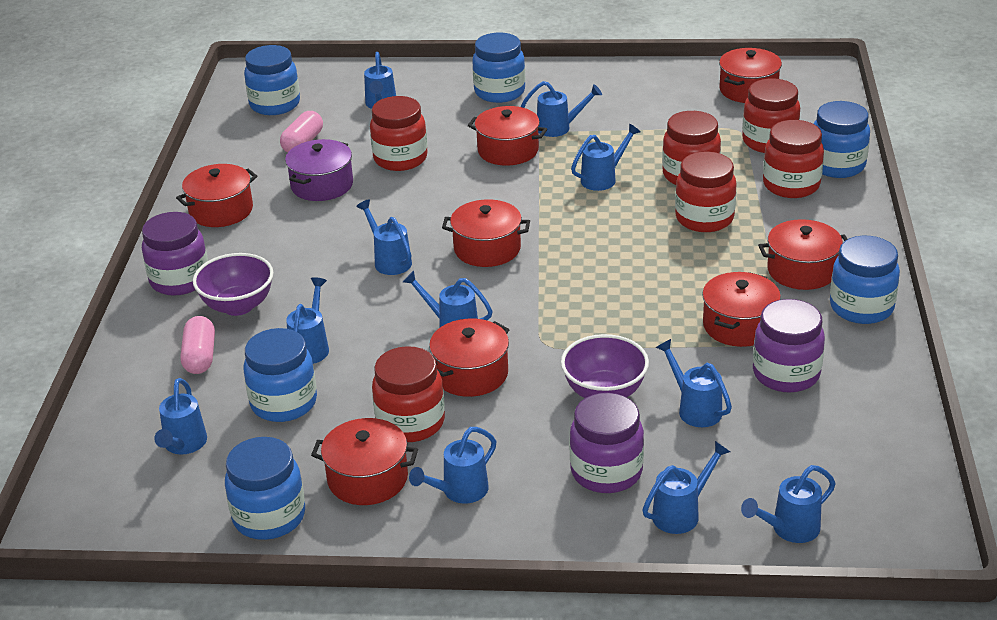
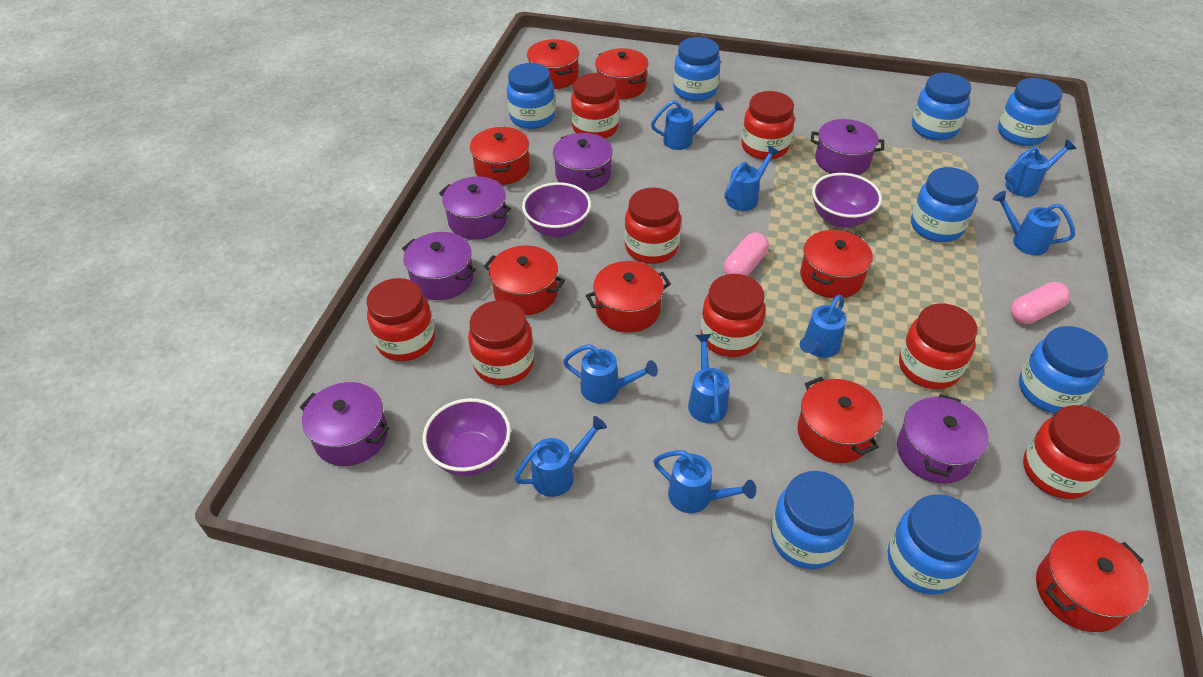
blue jar: [225,437,305,540] [243,328,317,422] [244,45,300,115] [472,33,525,103] [814,101,870,178] [830,236,900,324] = 6 -> [507,63,555,129] [673,37,721,101] [771,471,854,569] [888,494,982,595] [911,167,979,242] [912,73,971,140] [998,78,1063,146] [1019,326,1108,413] = 8
blue watering can: [154,378,207,455] [286,277,329,364] [356,199,412,275] [364,52,396,109] [403,270,493,327] [409,427,496,504] [521,81,602,137] [571,124,641,191] [642,441,730,534] [656,339,732,427] [741,465,836,543] = 11 -> [514,416,607,497] [563,344,658,403] [651,100,724,150] [653,450,756,513] [688,334,730,423] [724,146,780,211] [800,295,846,358] [993,191,1075,255] [1005,139,1076,197] = 9
purple bowl: [193,253,274,316] [561,334,649,398] = 2 -> [423,398,511,476] [522,182,591,238] [812,173,882,228] = 3
purple jar: [142,212,208,296] [570,393,644,493] [753,299,825,392] = 3 -> none = 0
purple pot: [285,139,353,201] = 1 -> [300,382,389,466] [402,232,476,300] [439,177,511,239] [553,133,613,192] [811,119,884,175] [897,394,988,484] = 6
red jar: [370,96,428,171] [372,346,445,442] [662,111,721,185] [675,152,736,232] [742,78,800,153] [763,120,824,198] = 6 -> [367,278,435,361] [468,300,534,385] [571,73,619,138] [624,188,681,264] [701,274,766,357] [741,91,795,160] [899,303,978,389] [1023,405,1121,499] = 8

